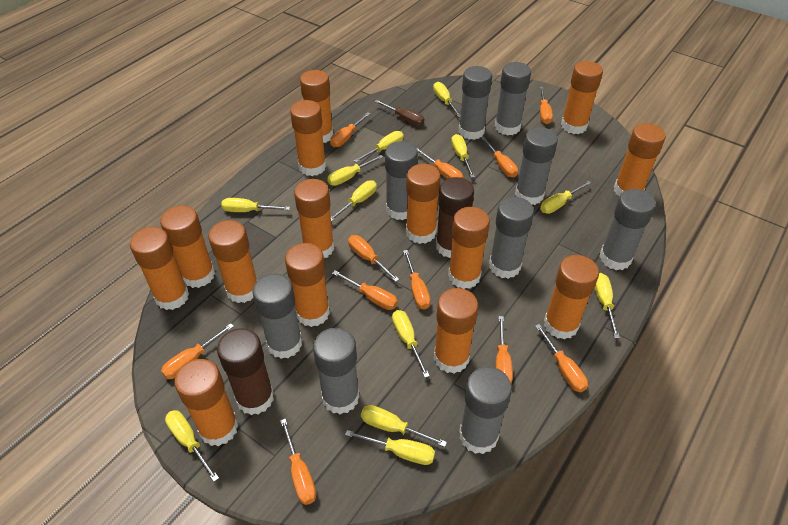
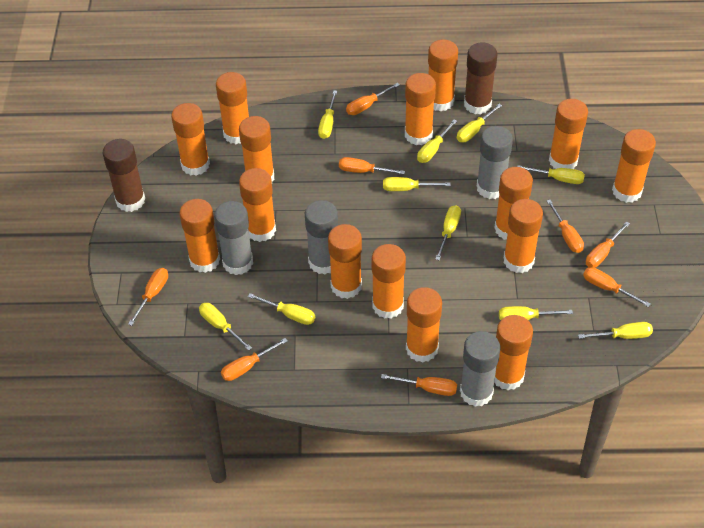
brown screwdriver: [374,100,424,126] = 1 -> none = 0
grey glue stick: [252,274,302,359] [313,328,360,415] [385,141,418,220] [459,66,492,140] [459,367,512,454] [489,197,534,279] [495,62,531,136] [515,127,558,205] [599,189,656,270] = 9 -> [214,201,253,275] [305,200,338,274] [460,331,501,407] [477,126,513,199] = 4
orange glue stick: [130,227,189,310] [160,206,215,288] [174,359,239,446] [208,220,258,303] [285,243,330,327] [290,100,326,176] [294,179,334,258] [300,70,334,143] [406,164,441,244] [434,288,479,374] [448,207,490,289] [544,255,599,339] [561,61,603,134] [614,123,666,197] = 14 -> [171,103,210,176] [180,199,220,273] [216,72,249,144] [239,116,274,181] [239,168,276,242] [328,224,362,299] [372,244,406,319] [405,73,436,145] [406,287,442,363] [428,39,458,112] [494,167,533,240] [494,315,533,390] [504,199,543,273] [549,99,588,169] [612,129,656,203] = 15
orange screwdriver: [161,323,234,379] [280,418,316,505] [330,112,370,147] [332,270,398,310] [348,235,399,282] [403,250,431,309] [416,148,463,179] [481,137,518,177] [495,316,513,384] [535,324,588,392] [540,87,553,124] = 11 -> [128,268,168,326] [221,338,288,381] [339,157,405,174] [346,83,400,115] [381,374,457,396] [547,200,584,253] [583,267,651,307] [586,221,630,268] = 8
yellow screwdriver: [165,410,219,482] [221,198,290,212] [327,155,383,186] [331,180,377,222] [345,430,435,465] [354,131,404,163] [361,405,447,447] [392,310,430,378] [433,82,461,117] [451,134,475,178] [540,181,591,214] [594,273,620,338] = 12 -> [199,303,252,351] [248,293,315,325] [318,90,337,139] [383,177,451,191] [417,120,457,163] [435,205,461,261] [457,104,502,142] [499,306,573,320] [517,165,585,184] [578,322,653,339] = 10

